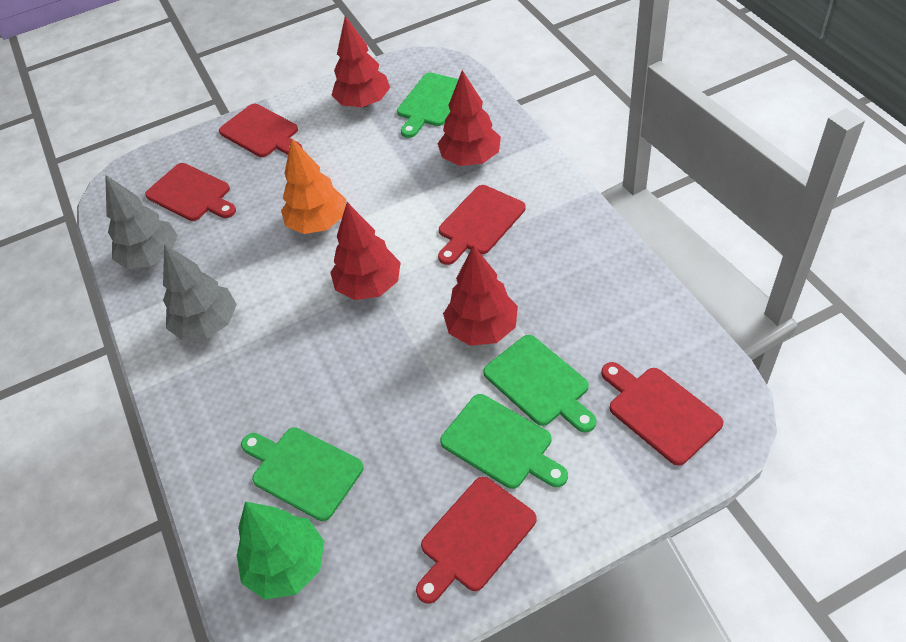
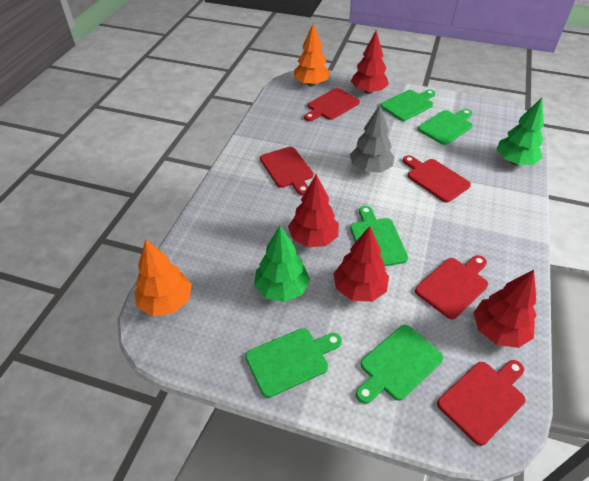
green cutting board: [241,427,364,521] [397,73,458,138] [440,394,568,489] [483,335,596,433] = 4 -> [245,328,342,398] [350,206,408,266] [356,325,443,404] [380,89,435,121] [418,109,472,145] = 5
green tree: [237,501,324,599] = 1 -> [254,226,310,302] [497,97,544,165] = 2
grey tree: [105,175,178,269] [163,244,237,340] = 2 -> [350,105,395,173] = 1
orange tree: [281,139,346,234] = 1 -> [134,240,192,316] [294,23,331,86] = 2

